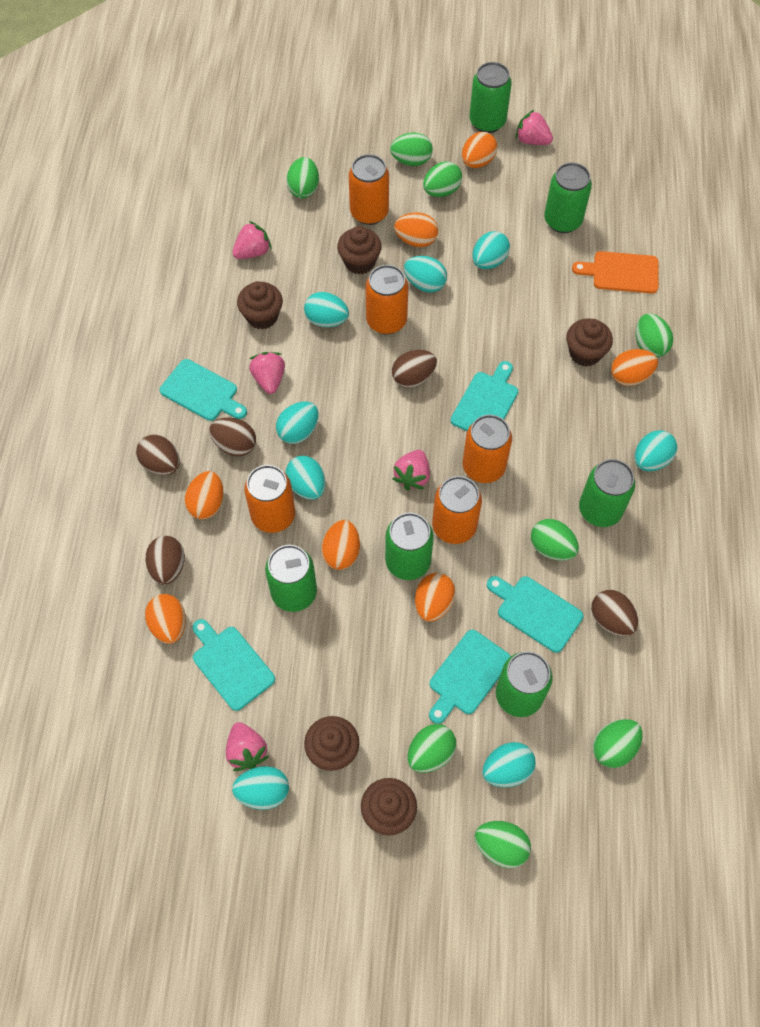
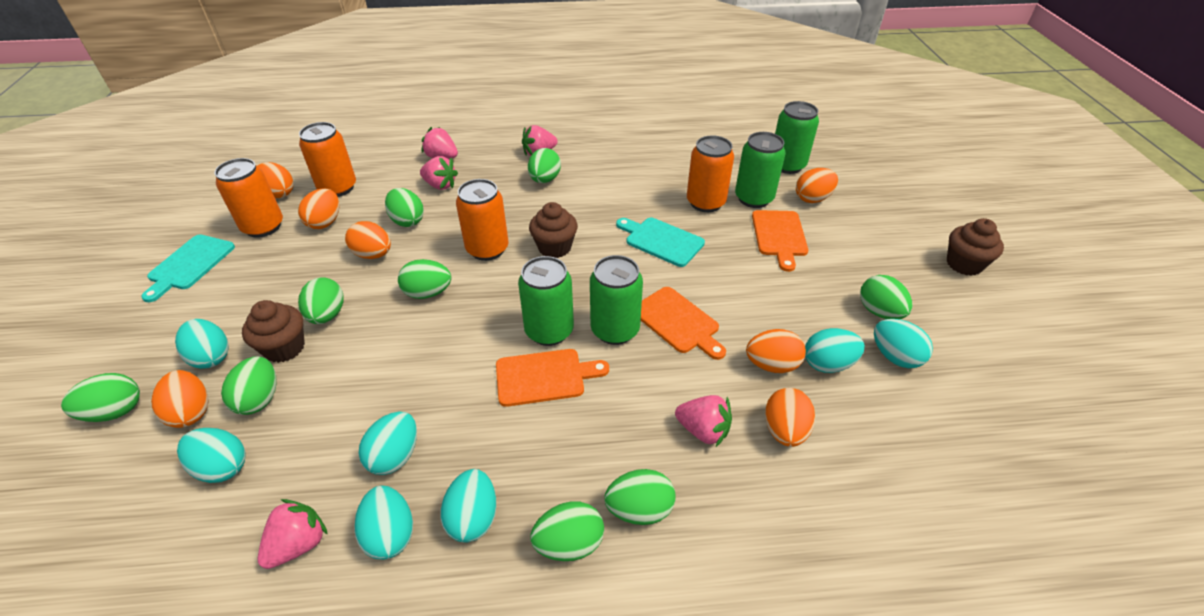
brown cupcake: [237,281,283,329] [304,716,359,771] [337,226,382,274] [361,778,417,835] [566,318,613,367] = 5 -> [242,300,305,363] [529,202,578,258] [947,218,1004,276] = 3
brown egg: [136,435,180,475] [145,536,185,585] [209,418,256,456] [392,350,437,388] [591,590,638,636] = 5 -> none = 0
green can: [265,545,317,612] [385,513,434,580] [469,62,512,133] [496,651,553,717] [544,163,592,233] [579,459,635,527] = 6 -> [518,256,574,346] [590,255,643,345] [735,132,786,208] [775,101,819,174] = 4
green egg: [286,157,319,198] [390,133,433,166] [407,724,456,773] [423,161,462,197] [475,821,531,868] [531,519,579,561] [593,719,643,768] [636,314,673,357] = 8 -> [61,373,140,422] [221,356,277,415] [298,277,344,324] [385,188,424,227] [398,259,451,299] [528,148,561,183] [530,501,604,561] [604,469,676,525] [860,275,912,319] = 9
orange can: [244,465,295,533] [349,154,389,225] [365,265,408,335] [432,476,482,544] [463,415,512,483] = 5 -> [214,158,283,238] [299,122,356,197] [456,179,509,261] [687,135,734,212] = 4
orange cutting board: [572,251,658,294] = 1 -> [496,349,609,407] [641,287,726,360] [752,210,808,272] = 3
turquoise cutting board: [160,359,247,421] [192,619,275,711] [429,630,511,724] [451,361,518,431] [487,576,584,653] = 5 -> [141,235,235,302] [616,218,705,267] = 2
turquoise egg: [232,766,289,810] [276,402,318,444] [285,456,326,500] [304,292,349,327] [404,256,447,293] [472,231,510,269] [482,742,536,787] [635,430,677,471] = 8 -> [175,319,229,369] [177,428,246,483] [354,486,413,560] [358,412,417,475] [440,469,496,543] [805,328,865,373] [874,319,933,368] = 7

